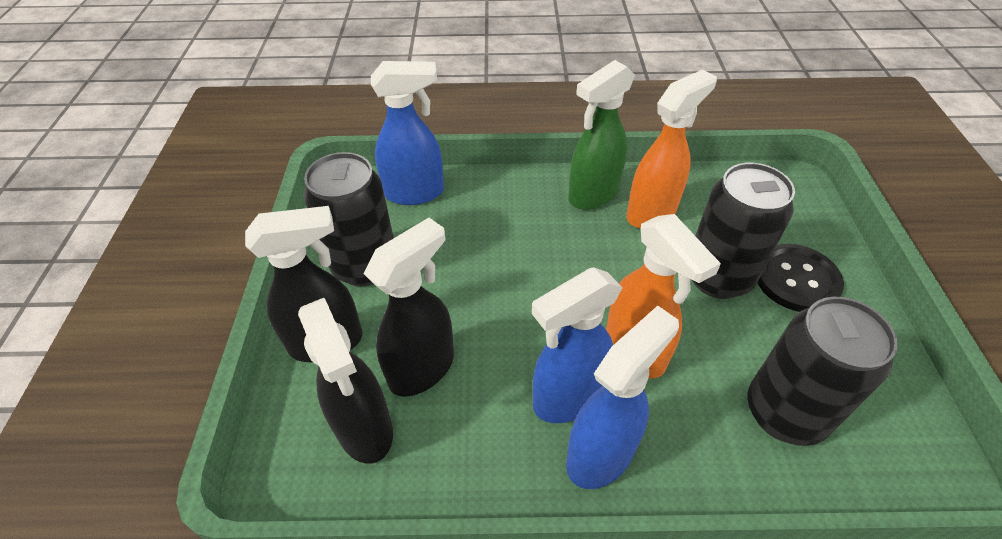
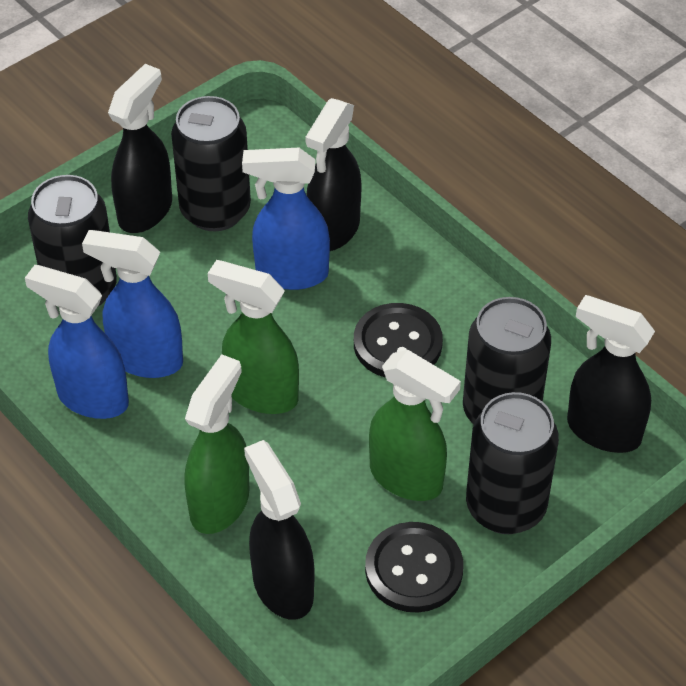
black button: [757,244,844,312] = 1 -> [354,303,443,378] [365,522,463,612] = 2
black can: [304,152,394,286] [692,163,795,299] [747,297,898,446] = 3 -> [28,175,117,306] [171,96,251,231] [463,297,551,424] [466,392,559,534] = 4
black spray bottle: [245,206,362,362] [298,298,393,464] [364,218,454,397] = 3 -> [108,64,172,233] [244,440,315,620] [306,98,362,251] [567,295,655,453] = 4
green spray bottle: [569,60,635,210] = 1 -> [185,354,250,534] [208,260,299,414] [369,350,461,501] = 3
orange spray bottle: [606,214,721,378] [626,70,717,229] = 2 -> none = 0

